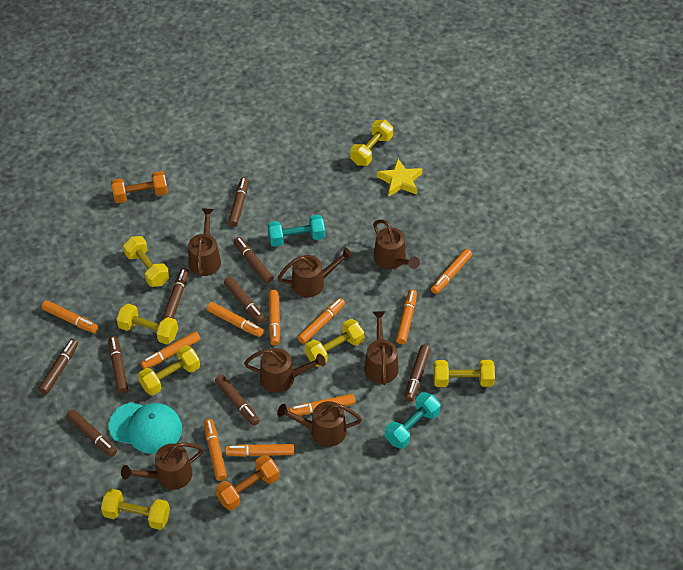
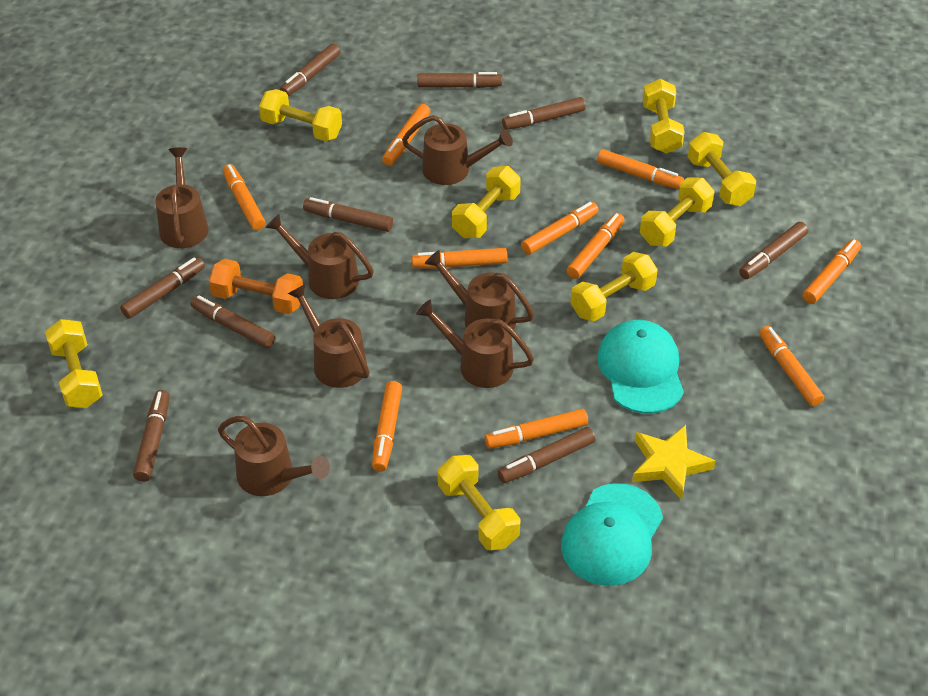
orange dumbbell: [111,171,168,203] [215,455,280,510] = 2 -> [209,259,303,314] = 1
turquoise cap: [109,402,182,454] = 1 -> [561,483,663,586] [597,320,684,413] = 2
turquoise dumbbell: [268,215,325,247] [385,392,440,449] = 2 -> none = 0
yellow dumbbell: [101,489,170,530] [116,304,178,345] [123,236,169,287] [138,345,200,395] [305,319,365,367] [350,120,393,166] [433,360,495,387] = 7 -> [45,319,103,408] [259,89,342,141] [438,455,520,550] [452,166,521,238] [570,252,658,322] [640,177,714,247] [643,79,685,154] [688,132,756,206] = 8

